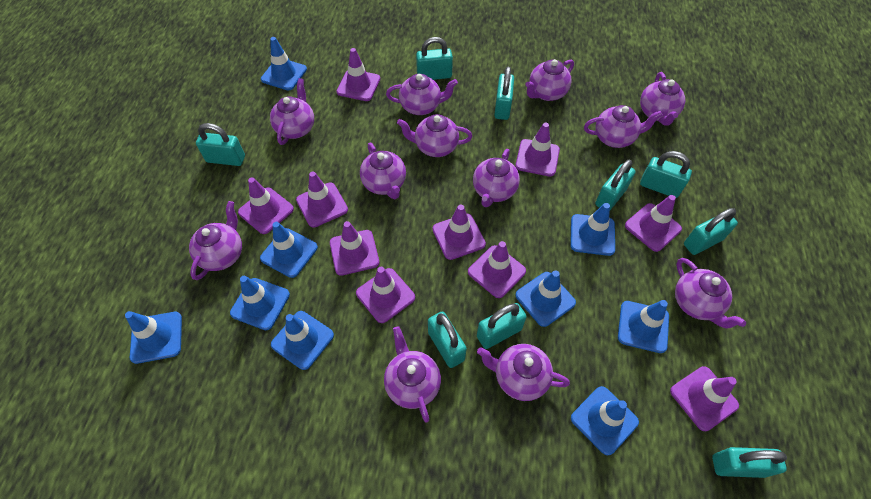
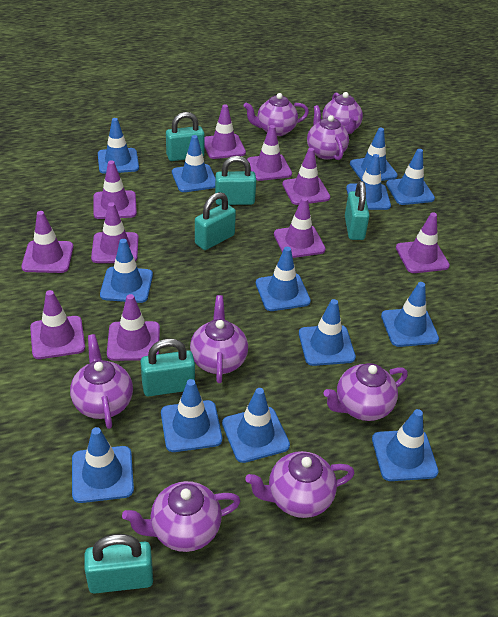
blue traffic cone: [125,311,182,364] [230,276,290,330] [260,222,318,278] [261,37,307,91] [271,311,334,370] [515,270,576,327] [570,203,615,256] [571,386,639,455] [618,300,669,353] = 9 -> [72,427,134,503] [98,118,139,174] [100,239,153,303] [161,379,222,452] [172,135,215,192] [222,388,290,463] [256,247,311,311] [299,299,356,366] [346,154,391,210] [350,128,398,181] [372,409,439,481] [381,282,439,347] [386,149,435,205] = 13
purple teapot: [189,201,242,280] [270,78,314,145] [360,143,406,199] [384,326,441,423] [386,74,458,115] [397,114,472,157] [473,149,520,207] [477,344,570,401] [525,59,574,101] [584,105,663,148] [640,72,685,126] [675,258,746,328] = 12 -> [70,334,133,429] [122,481,241,552] [190,295,248,383] [243,93,309,136] [245,451,355,518] [307,105,349,160] [322,92,363,134] [324,363,408,421] = 8
turquoise padlock: [196,123,245,166] [416,37,453,80] [428,312,467,368] [477,303,527,349] [494,67,514,120] [595,160,636,210] [640,151,692,198] [684,208,738,255] [712,447,787,478] = 9 -> [84,534,153,594] [140,339,195,396] [166,112,205,161] [195,192,236,250] [215,156,256,205] [345,181,370,240] = 6

